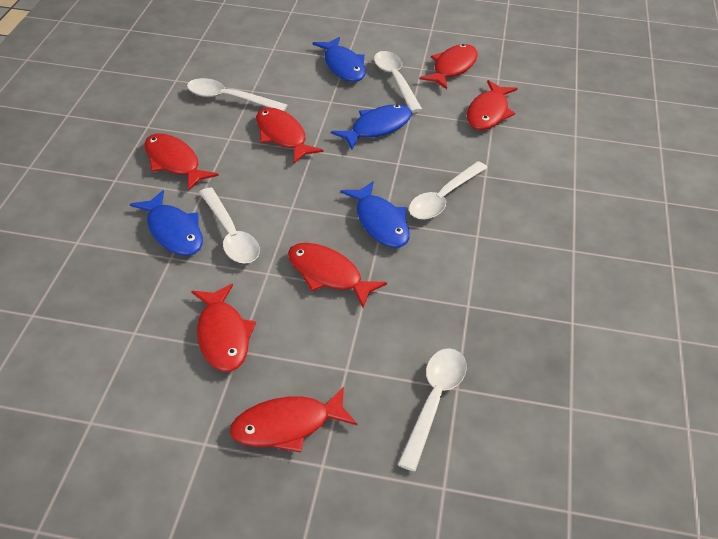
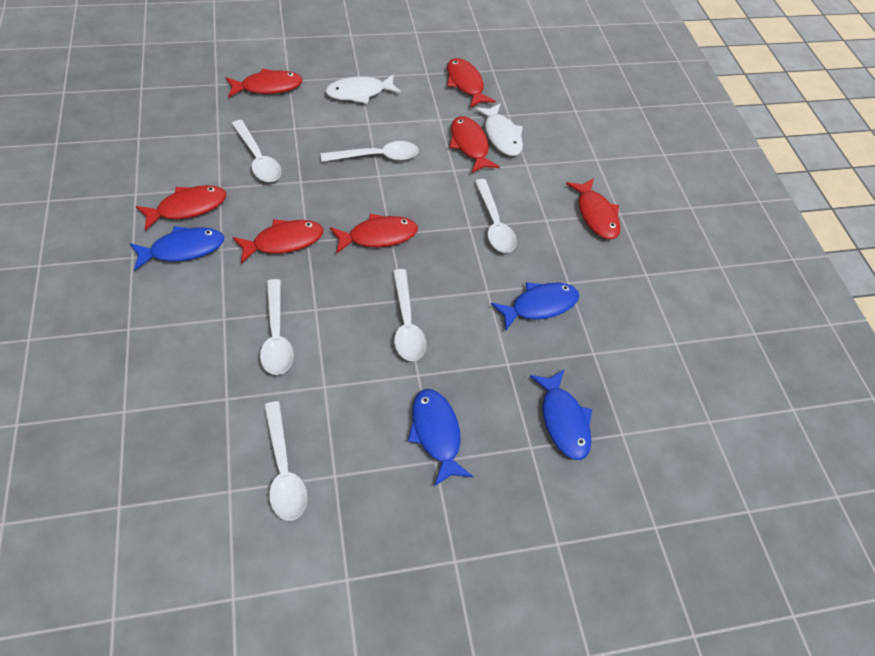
white fish: none = 0 -> [325,74,401,104] [474,103,523,156] = 2
white spoon: [187,78,287,111] [199,188,260,264] [374,51,423,113] [397,348,467,471] [409,161,487,220] = 5 -> [232,120,281,182] [260,279,294,375] [264,401,307,521] [321,141,419,162] [393,269,426,361] [475,179,517,253] = 6

